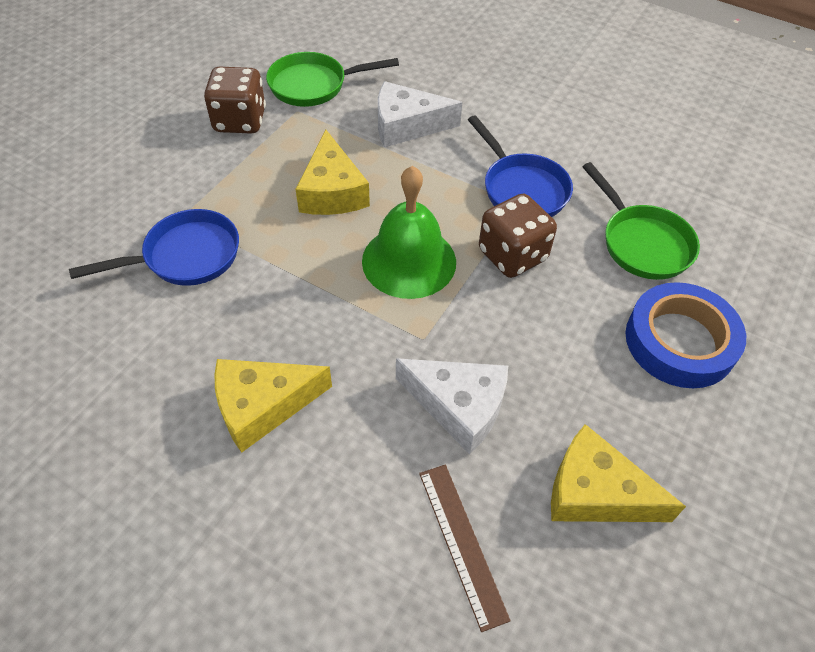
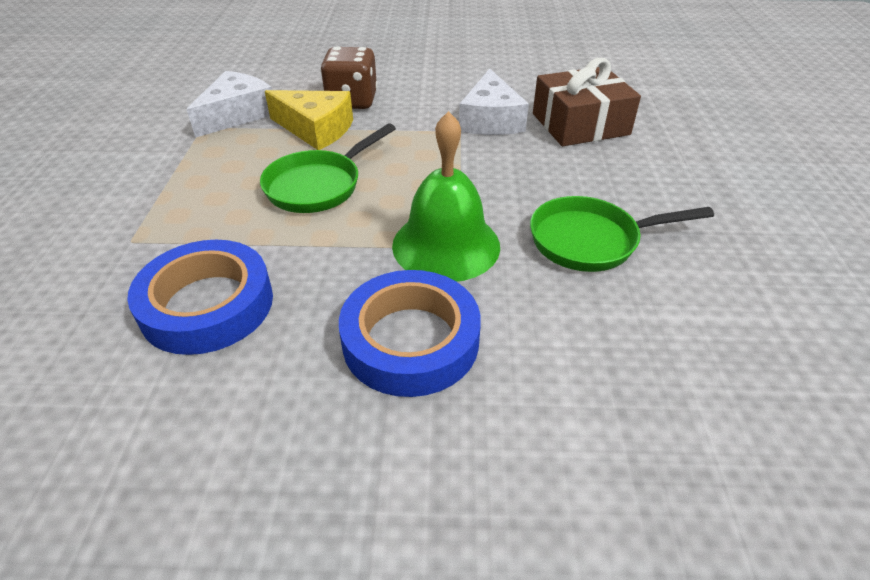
blue pan: [69,209,239,286] [468,115,573,217] = 2 -> none = 0
blue tape: [626,282,746,388] = 1 -> [127,240,273,355] [339,270,481,397] = 2
brown dice: [204,66,266,134] [479,194,557,278] = 2 -> [320,46,377,109] = 1
brown gift: none = 0 -> [533,58,641,146] = 1
brown ruler: [419,465,511,632] = 1 -> none = 0
yellow cheese: [214,359,332,453] [296,130,370,215] [551,424,686,522] = 3 -> [265,90,353,150] = 1

